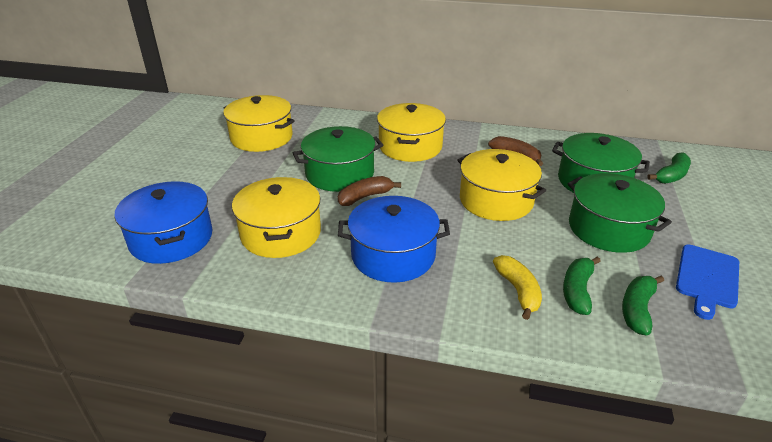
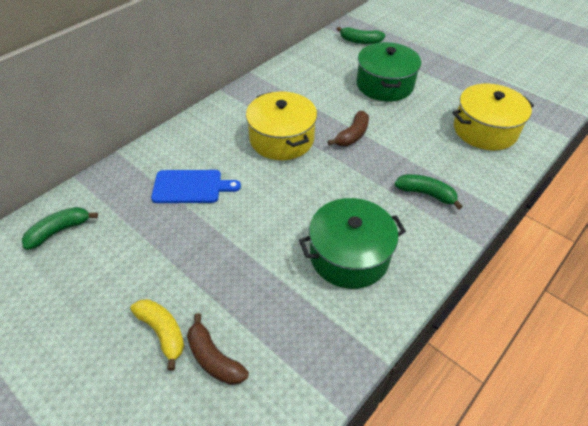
blue pot: [115,181,213,264] [338,196,450,283] = 2 -> none = 0
green pot: [293,126,383,192] [552,133,650,193] [568,173,672,253] = 3 -> [299,198,406,289] [356,42,421,102] = 2
yellow pot: [223,95,295,152] [232,177,321,258] [377,103,446,162] [457,149,546,221] = 4 -> [246,92,317,160] [453,84,534,150] = 2

